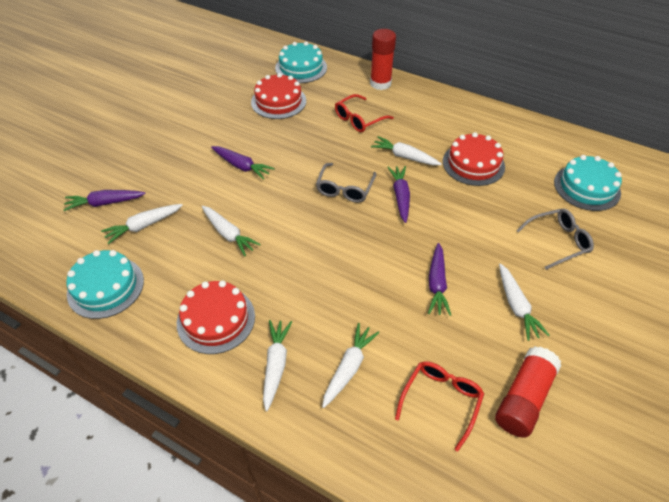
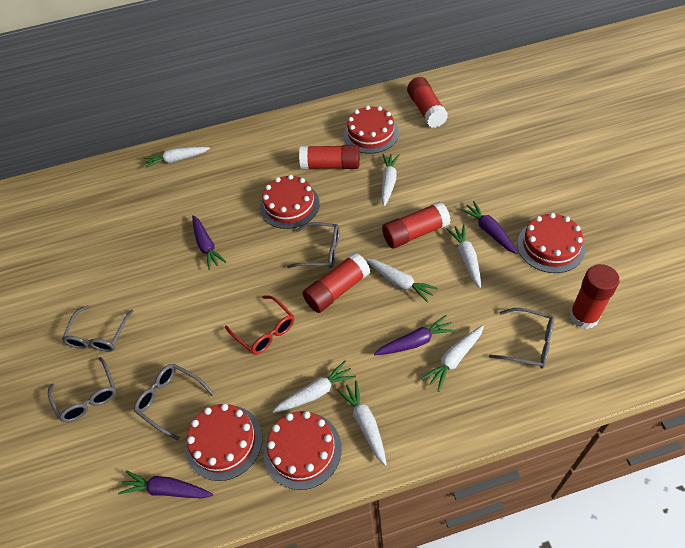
grey glasses: [316,163,376,203] [516,209,594,270] = 2 -> [48,357,116,422] [62,305,133,352] [134,364,214,440] [287,222,340,268] [489,308,554,368] = 5
red cake: [177,280,255,354] [251,73,306,119] [443,132,505,186] = 3 -> [186,404,262,481] [260,175,320,229] [264,411,342,490] [343,105,399,154] [517,213,585,273] = 5
red glasses: [335,94,394,132] [395,361,484,452] = 2 -> [225,295,294,355] = 1
red glue stick: [370,29,396,90] [495,346,561,438] = 2 -> [299,145,360,169] [303,253,370,313] [382,202,451,248] [407,77,448,128] [570,264,619,329] = 5
turquoise cake: [66,250,144,319] [275,41,327,83] [554,155,622,211] = 3 -> none = 0
white carrot: [101,204,183,244] [202,206,261,256] [263,320,292,411] [322,323,379,408] [371,136,442,165] [499,263,549,341] = 6 -> [144,147,210,169] [272,361,356,413] [337,380,387,466] [366,259,438,303] [381,154,400,206] [421,325,484,392] [446,224,481,288] = 7

